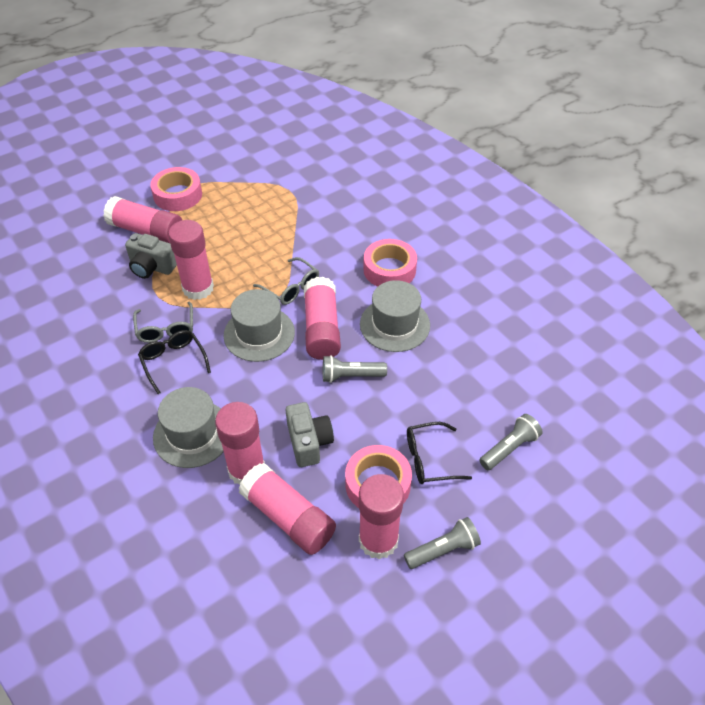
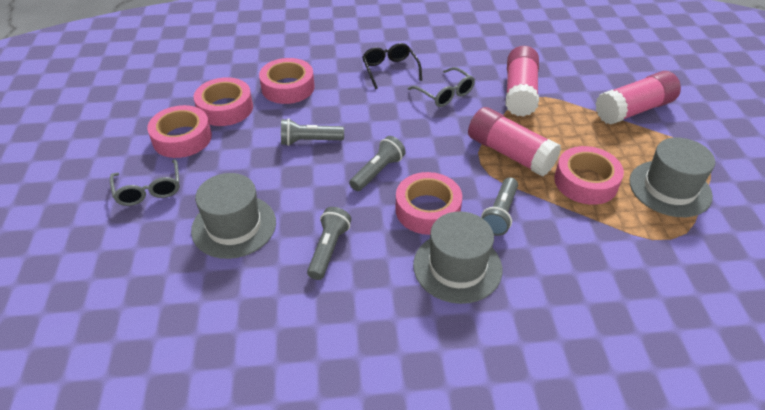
black glasses: [138,330,211,394] [407,422,472,484] = 2 -> [362,43,422,89] = 1
grey camera: [125,233,177,279] [286,402,334,467] = 2 -> none = 0
grey flashlight: [323,355,387,383] [404,517,481,569] [479,414,542,470] = 3 -> [281,118,344,146] [307,207,351,280] [349,136,406,191] [481,177,518,236] = 4
pink glue stick: [103,196,182,243] [168,220,214,300] [215,402,265,485] [238,463,336,555] [304,277,341,360] [359,474,404,560] = 6 -> [468,107,561,176] [505,46,539,117] [595,71,681,125] = 3
pink tape: [150,167,202,211] [345,445,412,508] [363,239,417,287] = 3 -> [147,105,212,158] [194,77,253,126] [259,58,315,104] [395,172,462,235] [554,146,624,205] = 5

